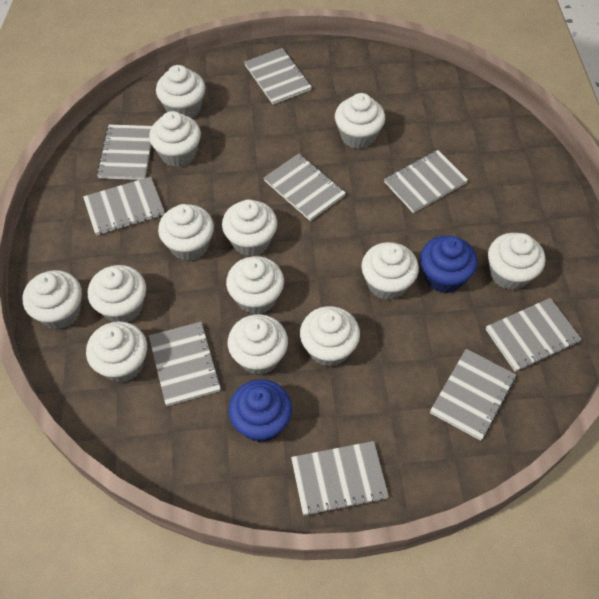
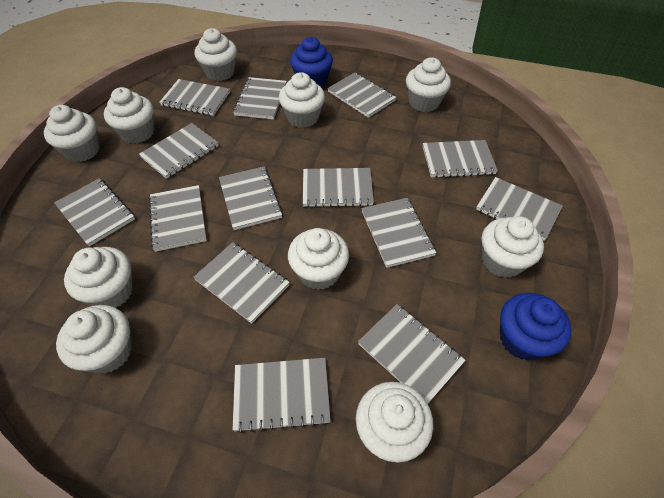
grey notebook: [83,177,164,235] [97,125,152,180] [149,322,221,406] [244,48,312,105] [264,154,346,221] [291,441,389,516] [384,150,468,213] [430,349,516,441] [486,298,582,372] = 9 -> [54,178,135,246] [139,123,219,179] [149,185,207,252] [159,79,230,116] [193,242,290,324] [219,167,283,230] [232,358,331,433] [233,77,287,120] [303,168,374,207] [327,72,396,118] [358,304,466,403] [361,198,436,268] [423,140,498,178] [476,177,563,241] = 14
white cupcake: [23,270,82,329] [86,321,147,382] [88,265,146,323] [149,111,201,167] [156,65,205,118] [158,204,214,261] [222,200,277,257] [226,256,284,314] [228,314,288,375] [300,306,360,367] [335,93,385,149] [361,242,419,300] [488,233,545,290] = 13 -> [44,105,100,162] [56,305,132,374] [64,247,133,308] [104,87,154,144] [194,28,237,81] [279,72,325,128] [288,228,349,290] [356,382,433,462] [406,57,451,112] [482,216,544,278] = 10

